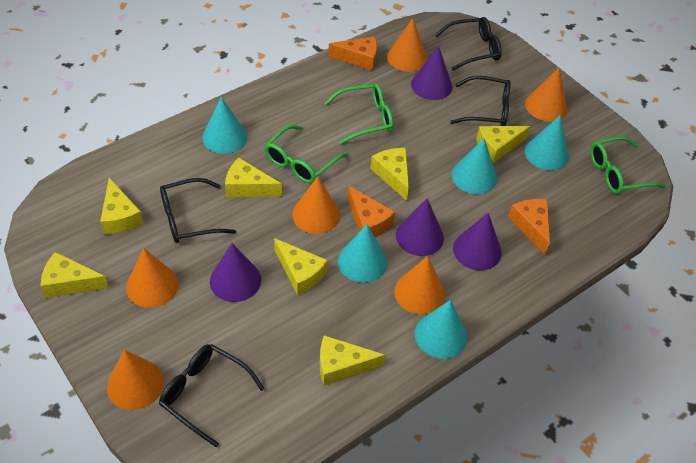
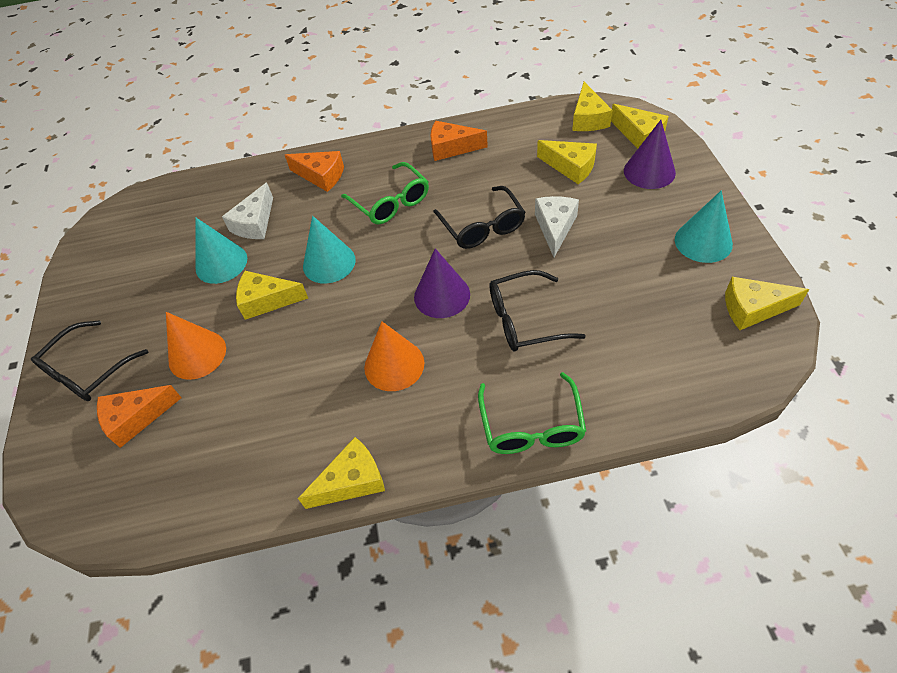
black glasses: [159,344,265,448] [160,178,236,243] [435,17,502,71] [450,76,511,126] = 4 -> [31,320,148,401] [433,186,526,249] [489,270,586,352] = 3
green glasses: [265,125,348,183] [324,83,393,145] [590,136,666,194] = 3 -> [341,162,429,224] [478,372,586,454] = 2
orange cone: [107,350,164,410] [126,248,179,308] [292,176,340,234] [387,18,427,72] [394,256,445,315] [525,67,567,122] = 6 -> [166,312,226,380] [364,322,424,391] = 2
purple cone: [210,243,261,302] [396,198,444,256] [411,46,452,100] [453,213,502,270] = 4 -> [414,248,470,318] [624,120,676,189] = 2
turquoise cone: [202,97,247,154] [338,225,388,283] [415,300,467,359] [452,138,497,194] [525,115,569,170] = 5 -> [195,217,247,284] [303,216,356,284] [675,191,733,263] = 3
white cheese: none = 0 -> [222,182,273,239] [535,196,579,257] = 2
yellow cheese: [40,252,109,298] [100,178,143,234] [225,158,282,197] [274,238,328,295] [320,335,385,385] [370,148,409,201] [476,126,531,163] = 7 -> [236,271,308,320] [298,437,385,509] [537,140,597,184] [572,82,613,131] [611,104,669,149] [725,277,809,330] = 6

